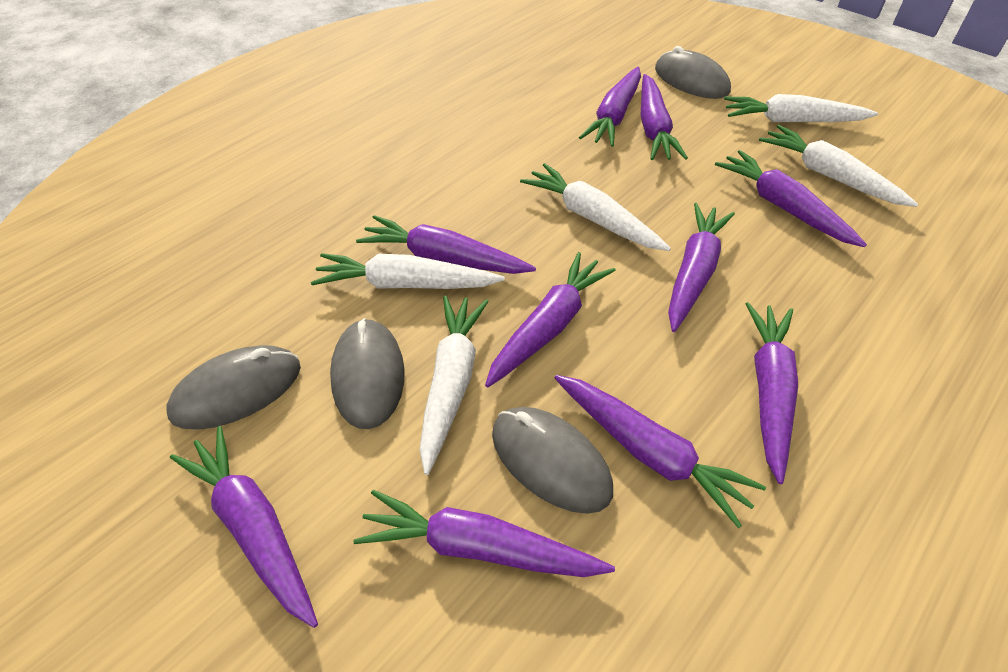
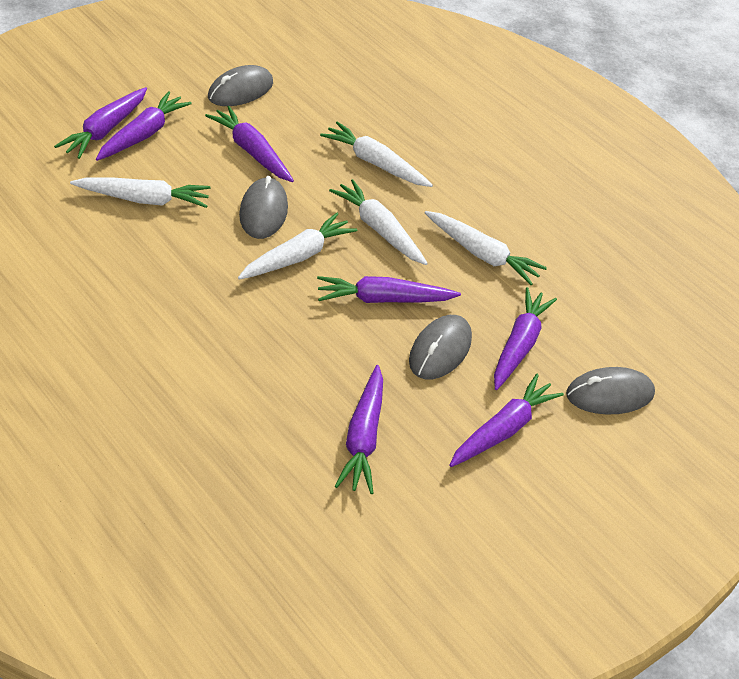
purple carrot: [170,426,318,628] [353,490,615,577] [356,215,536,274] [485,252,616,387] [555,375,766,528] [579,67,641,147] [641,74,688,160] [668,203,735,332] [715,150,867,247] [746,302,798,484] = 10 -> [54,87,147,159] [96,91,192,161] [205,106,294,182] [317,276,461,303] [335,365,383,494] [449,374,564,467] [494,287,557,390] = 7

